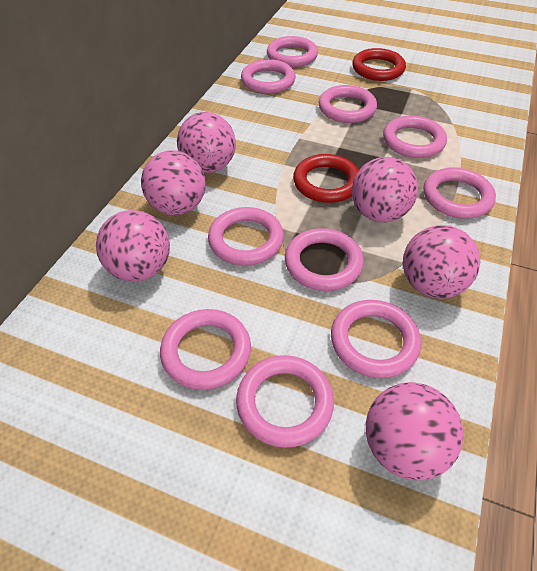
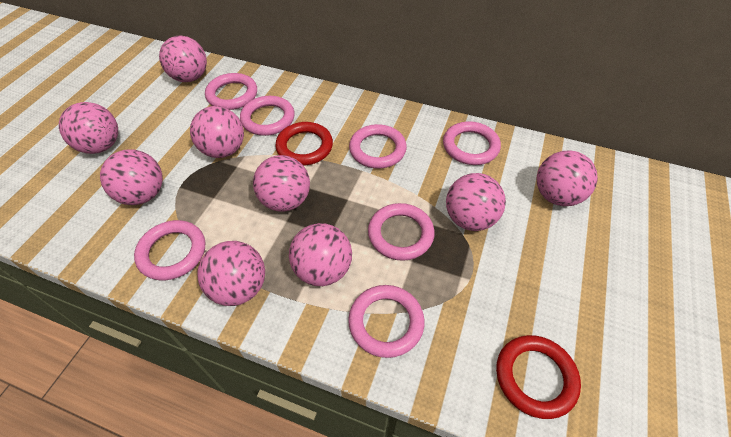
pink ball: [96,210,170,282] [141,150,206,215] [177,112,236,173] [352,157,418,222] [366,382,464,481] [403,225,480,298] = 6 -> [59,102,118,154] [100,149,163,205] [159,35,207,82] [190,106,244,158] [197,241,265,306] [253,155,310,212] [289,223,352,286] [446,173,506,231] [537,151,598,206] = 9
pink ring: [160,309,251,390] [208,207,284,265] [236,355,334,448] [241,59,296,94] [267,36,318,67] [285,228,364,291] [318,85,377,123] [331,300,421,378] [383,116,447,158] [423,167,496,219] = 10 -> [134,220,205,280] [205,73,257,110] [240,96,295,136] [348,285,425,358] [349,124,407,169] [368,203,435,261] [443,121,501,165] = 7

